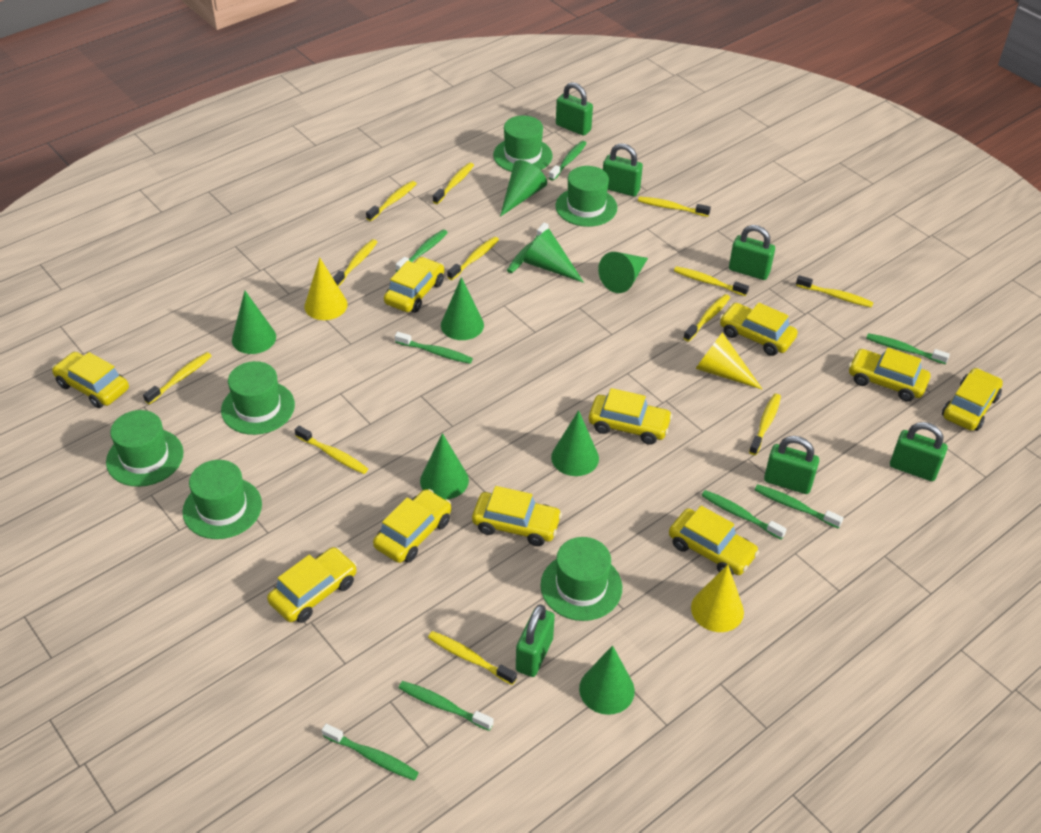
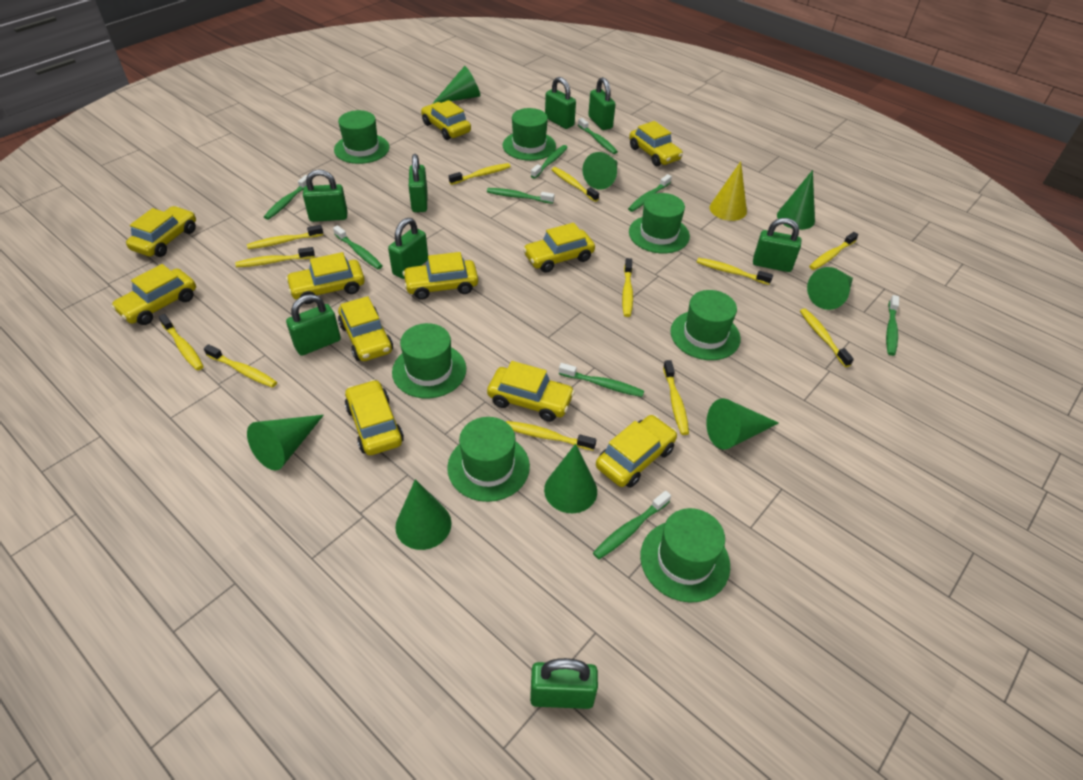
green hat: [106,410,184,487] [183,460,262,539] [221,361,295,435] [493,116,553,172] [540,537,622,621] [555,166,617,227] = 6 -> [334,110,389,164] [392,323,466,398] [447,417,530,502] [503,108,556,161] [629,193,690,253] [640,508,730,603] [670,290,741,360] = 7
green padlock: [516,604,555,677] [556,82,593,136] [603,143,643,196] [729,225,775,280] [764,436,819,494] [890,422,947,481] = 6 -> [286,294,341,356] [303,169,347,222] [388,218,428,279] [409,154,428,212] [530,658,598,709] [545,77,576,129] [588,77,615,130] [753,218,801,272] = 8
yellow car: [52,352,129,408] [267,547,357,623] [373,489,451,563] [384,257,444,313] [472,486,562,546] [589,388,673,445] [669,506,759,575] [720,303,798,356] [848,348,930,402] [942,368,1003,431] = 10 -> [111,264,196,325] [126,206,196,257] [286,252,365,304] [338,296,393,361] [345,380,404,455] [402,252,478,300] [421,100,471,140] [487,361,575,422] [523,223,595,273] [596,415,677,488] [629,121,683,166] = 11
yellow cone: [304,257,347,320] [691,564,744,632] [695,332,763,390] = 3 -> [709,161,747,221] = 1

